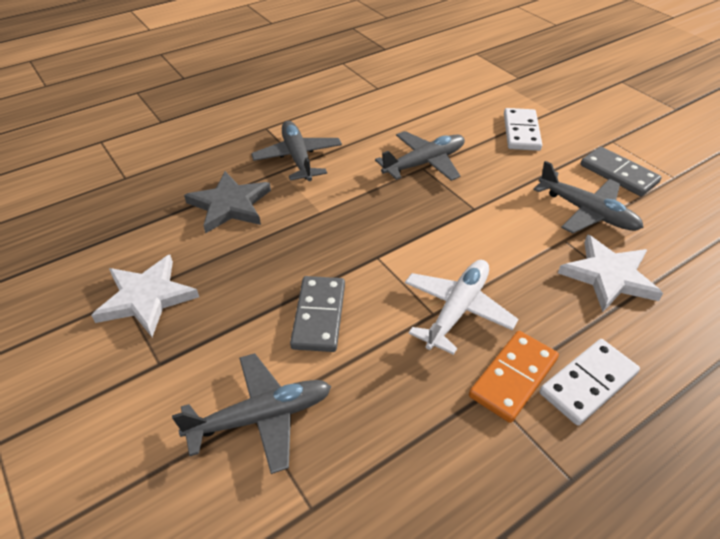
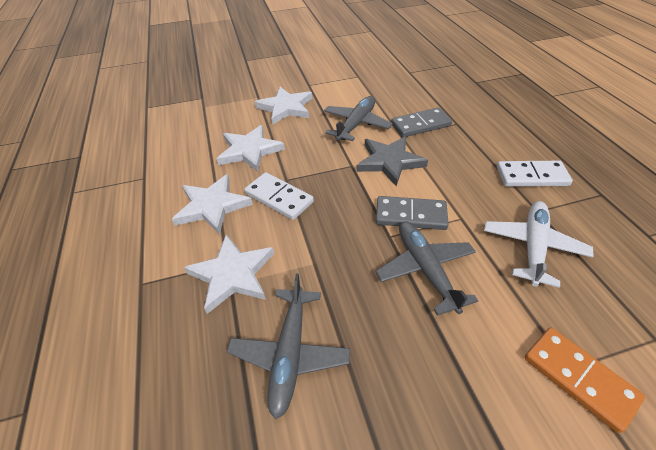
grey plane: [172,353,331,474] [251,121,342,181] [375,131,465,181] [533,161,644,233] = 4 -> [227,274,350,419] [324,96,393,141] [376,221,478,316] = 3
white star: [91,255,199,337] [558,234,663,312] = 2 -> [172,174,253,234] [184,234,274,314] [217,125,285,172] [255,87,312,125] = 4

